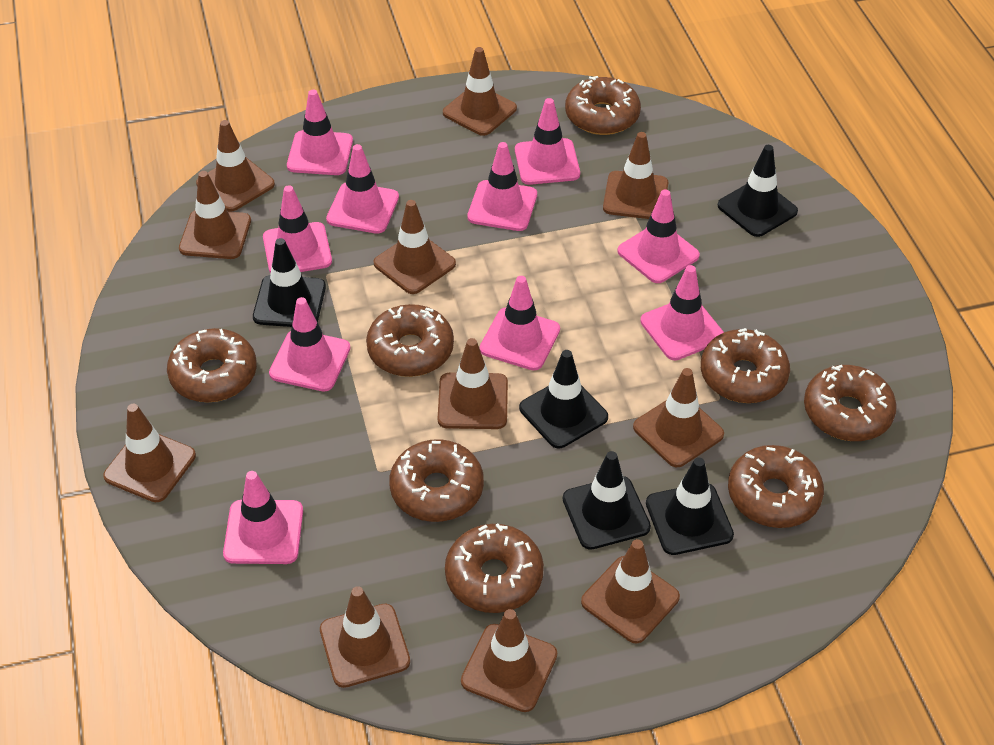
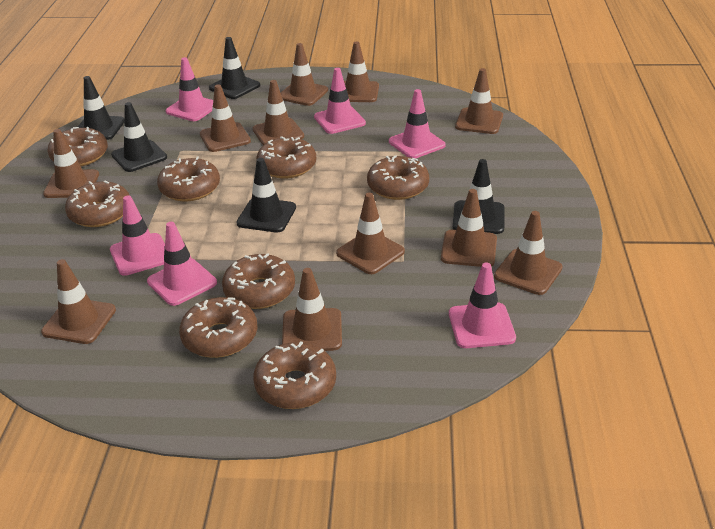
pink traffic cone: [223,471,303,564] [263,185,332,273] [269,297,350,391] [287,90,353,175] [326,144,399,234] [467,142,537,231] [480,276,560,370] [515,98,580,185] [617,189,700,283] [640,265,724,360] = 10 -> [110,195,165,276] [147,222,217,306] [166,57,213,121] [314,68,366,134] [389,89,446,158] [449,262,516,348] = 6

